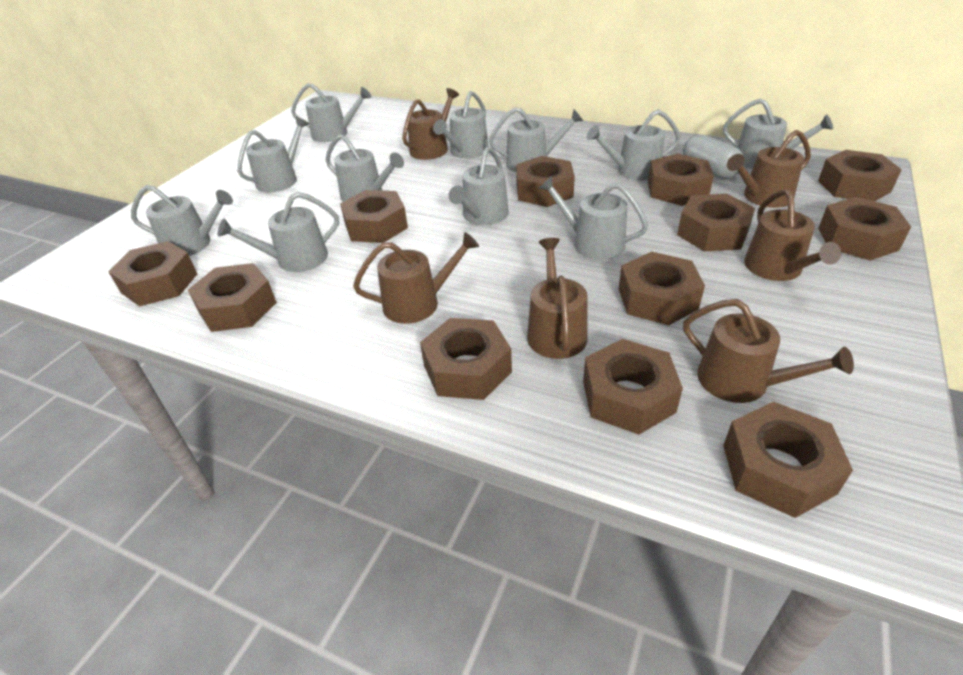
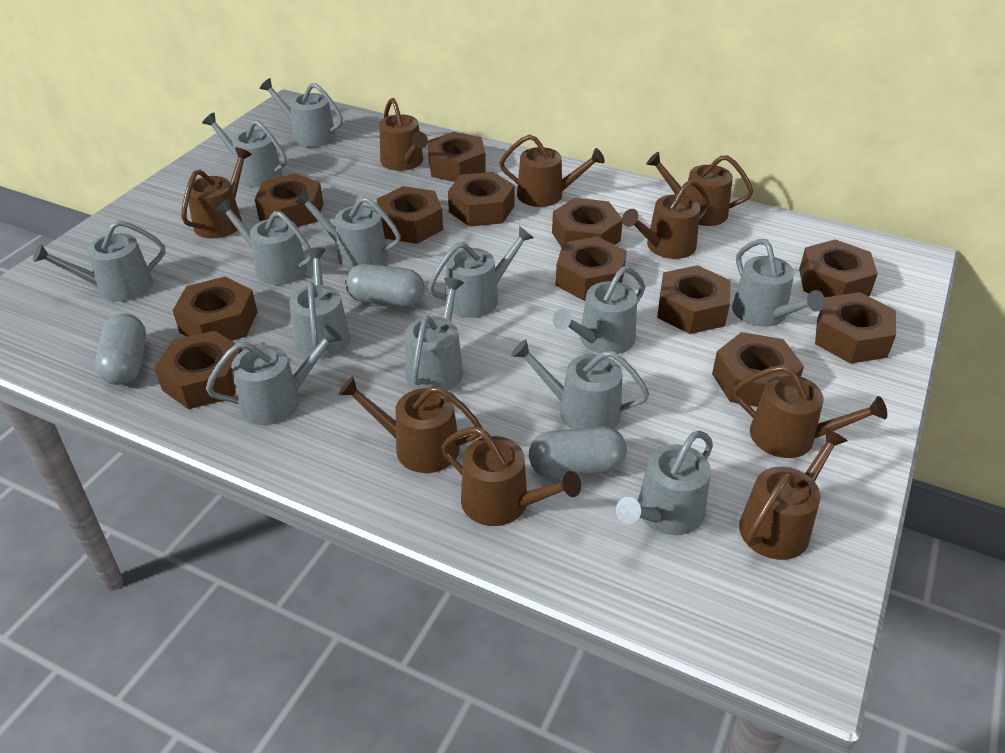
brown watering can: [353,232,479,324] [402,88,459,160] [527,238,588,359] [683,299,854,403] [727,130,811,208] [744,189,841,281] = 6 -> [181,147,252,238] [339,376,482,473] [379,98,428,171] [441,427,581,526] [499,134,605,207] [622,180,710,259] [646,152,753,226] [733,365,887,458] [739,428,848,560] = 9
grey capsule: [683,134,744,179] = 1 -> [95,314,146,385] [345,264,425,307] [529,426,627,478] = 3
grey watering can: [131,185,233,256] [218,192,339,272] [237,116,309,193] [291,83,371,142] [326,134,404,202] [433,91,489,158] [448,147,509,225] [489,107,583,172] [538,176,648,260] [587,109,681,180] [723,99,833,169] = 11 -> [33,220,166,302] [202,113,287,187] [206,325,342,425] [215,199,313,285] [260,78,343,147] [289,248,350,359] [295,190,401,270] [405,278,464,391] [428,226,534,318] [511,339,649,429] [553,267,645,354] [616,431,713,535] [732,239,825,327] = 13

